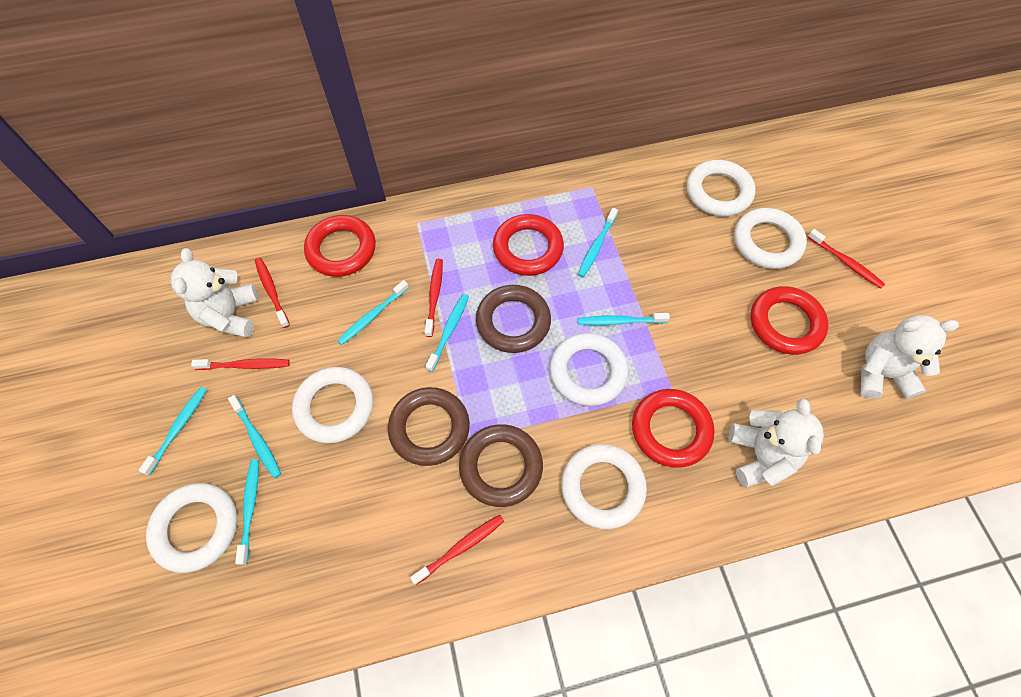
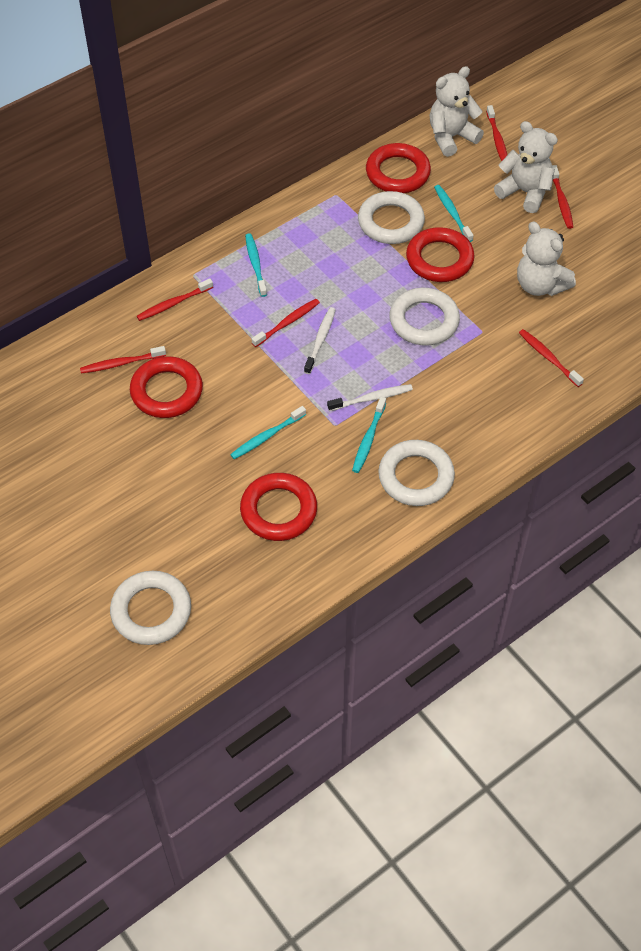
brown ring: [388,387,470,466] [459,424,543,507] [476,285,551,353] = 3 -> none = 0
red toothbrush: [191,358,290,370] [255,257,290,328] [410,515,504,585] [425,259,443,337] [808,229,885,289] = 5 -> [80,346,166,374] [137,278,213,321] [252,299,320,347] [486,105,507,161] [519,329,584,387] [552,165,573,229] = 6
turquoise toothbrush: [139,387,207,476] [228,395,281,478] [235,459,259,565] [337,280,409,345] [425,294,469,372] [578,208,618,277] [578,313,670,325] = 7 -> [230,406,306,459] [245,233,267,297] [352,397,386,473] [434,185,474,242] = 4
white ring: [146,483,238,573] [292,367,373,443] [550,333,628,406] [561,444,647,529] [687,160,755,216] [734,208,807,269] = 6 -> [110,571,191,645] [358,191,425,244] [378,440,455,506] [389,288,460,346] = 4
white toothbrush: none = 0 -> [304,307,336,374] [327,384,413,411] = 2

